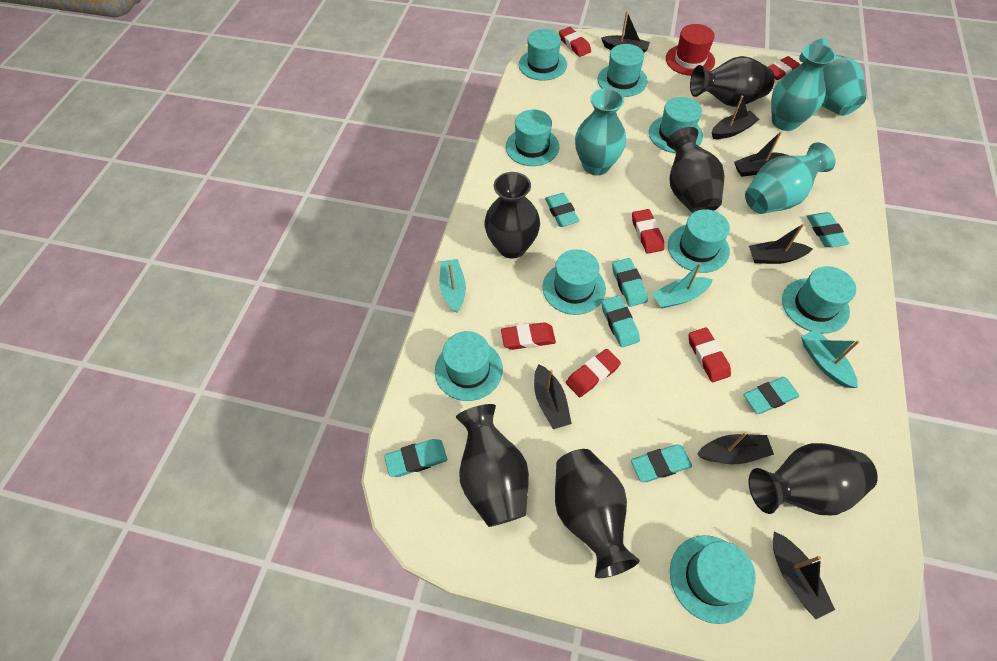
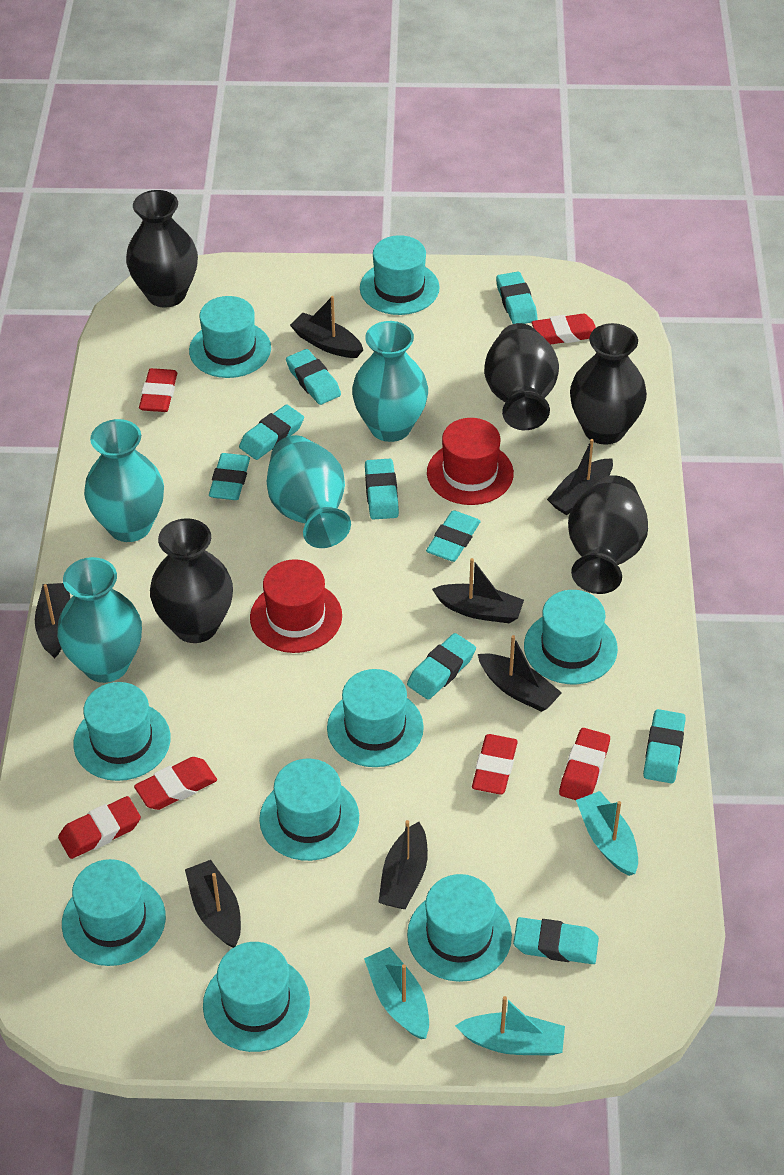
black vase: [456,404,529,527] [484,172,540,258] [555,449,640,578] [667,127,724,213] [690,56,775,107] [749,443,878,515] = 6 -> [126,190,198,308] [150,518,233,643] [484,323,559,430] [568,475,648,594] [570,323,647,445] = 5
red hat: [666,24,715,76] = 1 -> [250,559,342,653] [427,418,514,505] = 2
turquoise eraser: [384,439,447,477] [545,193,580,227] [601,295,640,347] [612,258,648,307] [631,444,692,482] [744,377,799,414] [807,212,849,247] = 7 -> [209,453,250,500] [239,404,304,460] [286,349,341,405] [365,459,399,520] [407,633,476,700] [426,510,481,562] [496,272,538,324] [513,917,599,964] [643,709,686,783] = 9

